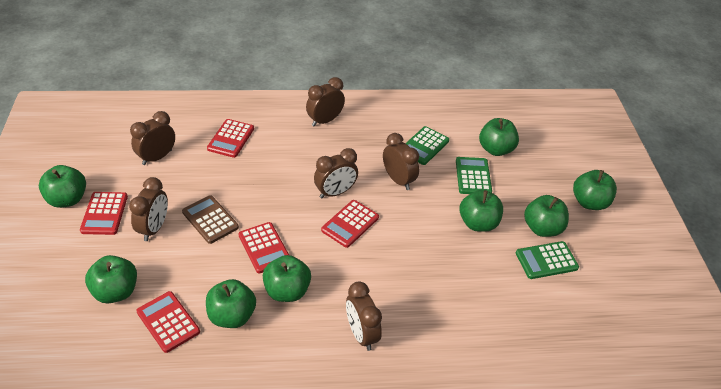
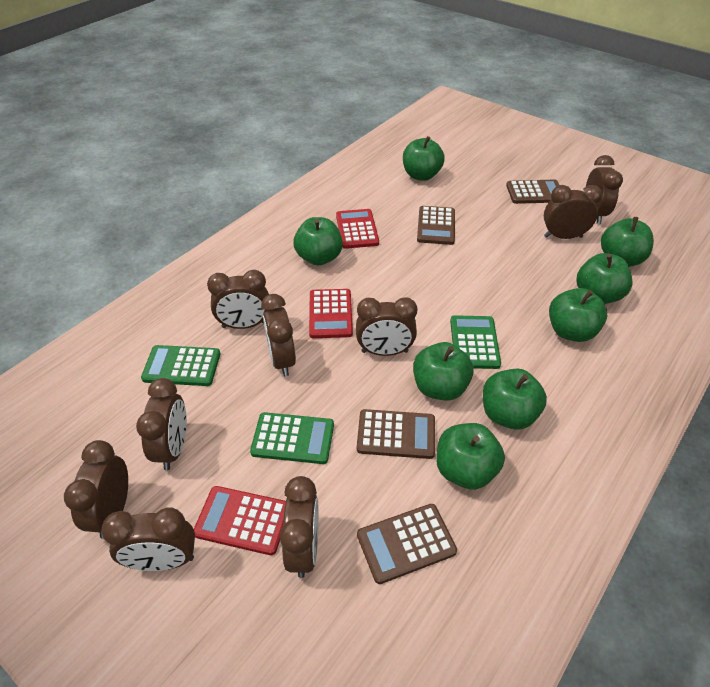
brown calculator: [182,195,239,244] = 1 -> [357,409,435,459] [357,504,457,584] [417,206,455,245] [506,179,559,204] = 4
brown clock: [129,177,168,241] [130,111,175,165] [306,77,345,126] [314,148,358,198] [346,281,382,351] [383,133,419,190] = 6 -> [64,440,128,539] [101,508,195,571] [136,378,187,470] [207,270,269,329] [261,294,296,376] [280,476,319,578] [356,297,417,356] [544,185,602,239] [586,155,623,224] = 9
red calculator: [80,192,128,235] [136,291,200,353] [207,119,254,158] [238,222,289,273] [321,200,379,248] = 5 -> [194,486,286,555] [309,289,353,338] [336,209,379,249] = 3

